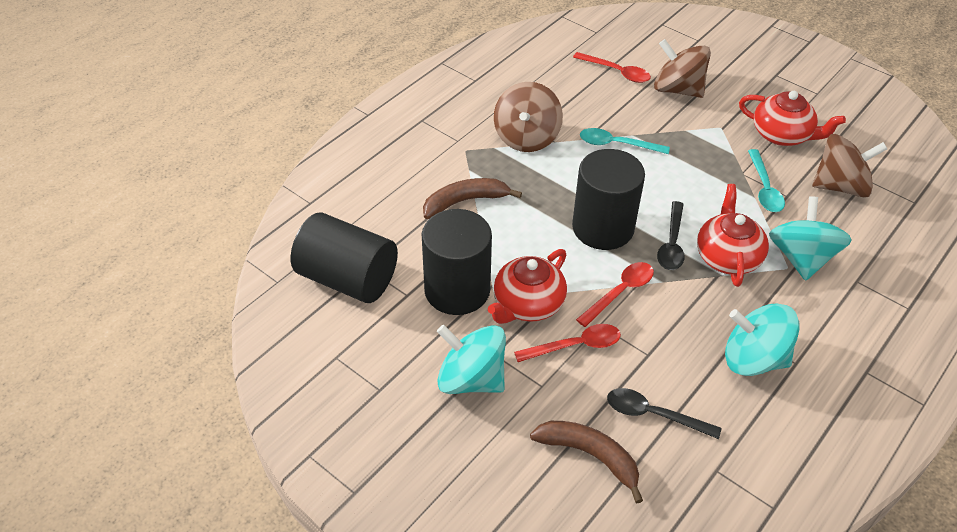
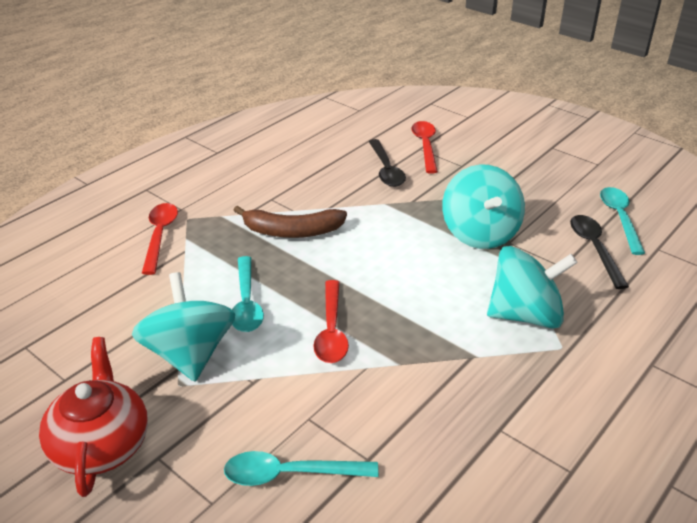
black cylinder: [291,212,398,303] [422,209,492,315] [572,149,645,250] = 3 -> none = 0
brown banana: [423,178,522,219] [530,421,643,503] = 2 -> [234,205,347,238] = 1
brown spinning top: [494,82,563,152] [654,39,711,98] [812,134,887,198] = 3 -> none = 0
red teapot: [488,249,567,324] [697,184,769,287] [739,91,846,146] = 3 -> [39,337,148,497] = 1
turquoise spoon: [580,128,670,154] [748,149,785,212] = 2 -> [224,451,379,486] [232,256,264,332] [600,187,645,255] = 3

